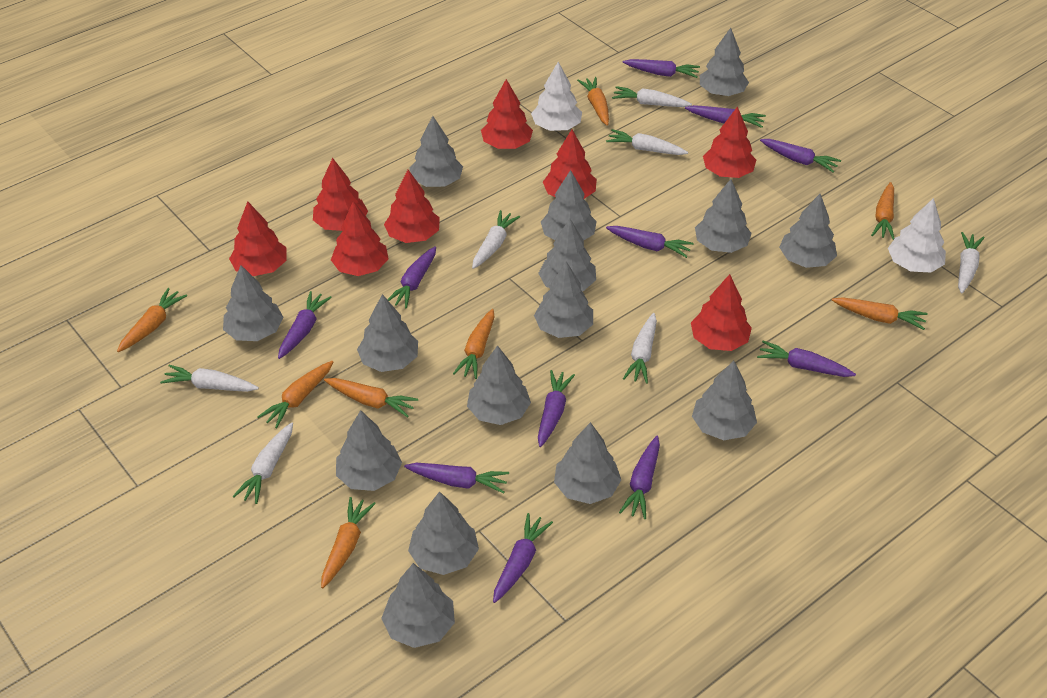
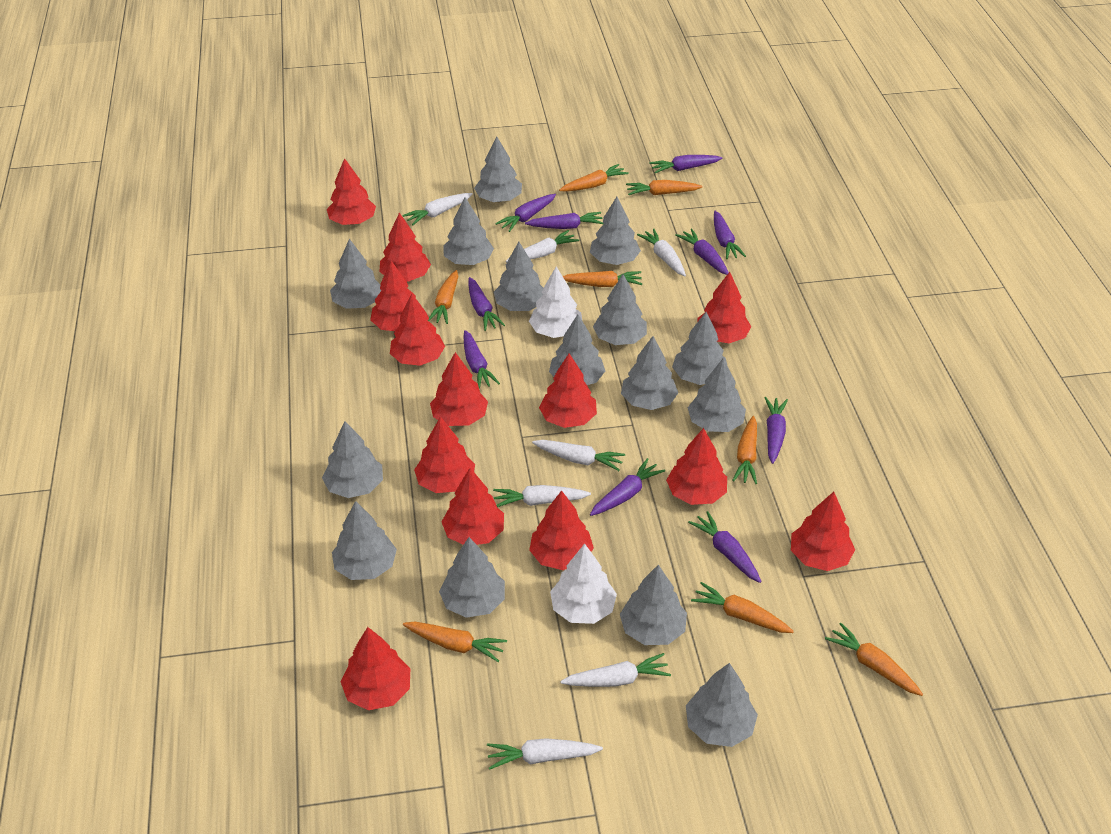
purple carrot: [278,291,332,359] [387,246,436,309] [404,463,509,494] [493,513,553,603] [538,370,575,447] [606,226,694,258] [619,436,660,519] [623,59,700,78] [685,105,766,128] [757,341,856,377] [760,139,841,173] = 11 -> [464,330,500,389] [468,277,505,331] [495,194,556,232] [525,212,604,229] [590,458,665,516] [649,155,723,173] [675,229,729,275] [688,511,762,583] [714,211,746,259] [765,397,788,464] = 10
red tree: [229,201,286,276] [313,158,368,231] [331,201,389,276] [384,170,440,243] [481,79,533,149] [543,130,597,199] [691,274,752,351] [703,106,756,178] = 8 -> [327,158,376,225] [340,627,410,710] [370,261,416,331] [379,212,431,282] [390,293,445,366] [414,416,475,493] [430,352,488,426] [442,468,504,545] [529,490,594,570] [539,353,597,428] [666,428,727,505] [697,272,751,343] [791,492,855,571] = 13

